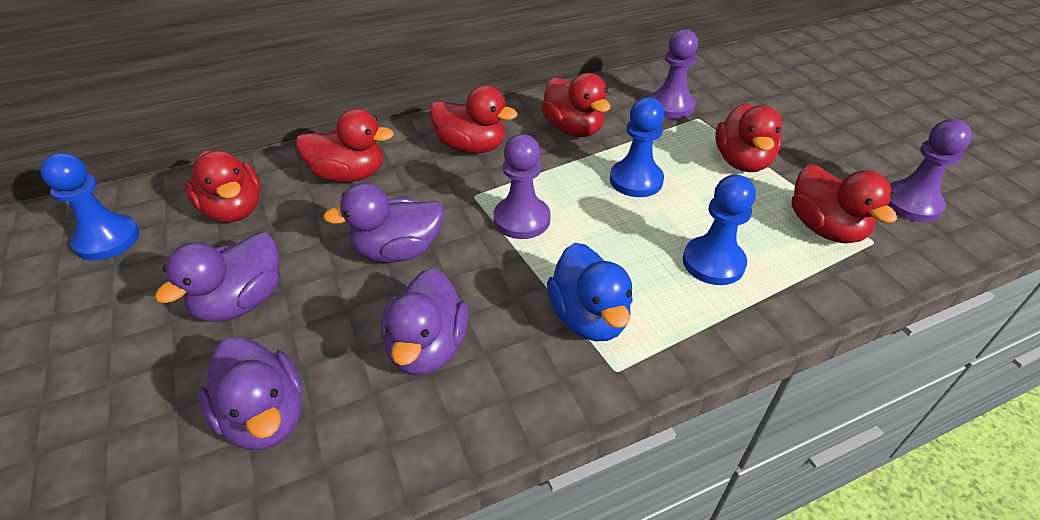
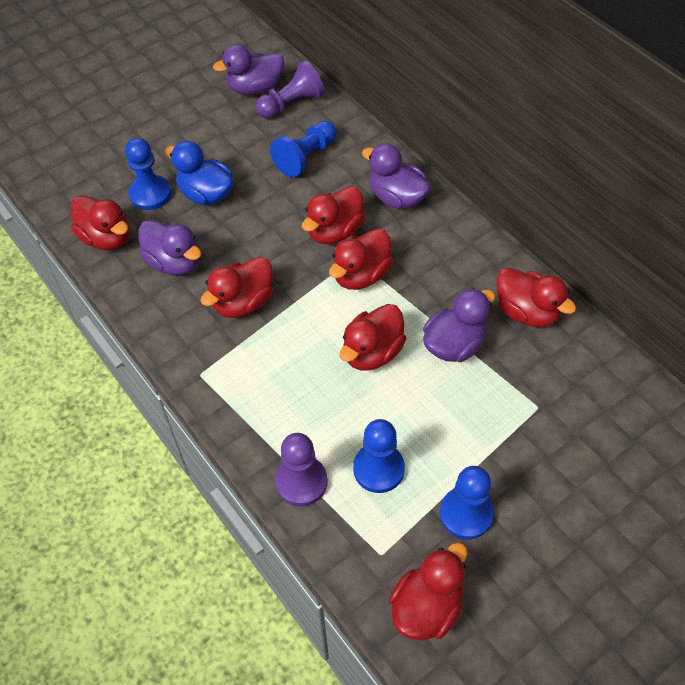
blue pawn: [40,153,140,261] [610,97,665,197] [683,175,756,285] = 3 -> [125,138,171,210] [270,121,337,177] [353,419,405,493] [440,466,494,540] = 4
purple pawn: [494,134,551,239] [650,29,698,119] [888,119,972,222] = 3 -> [256,60,325,118] [275,433,328,506] = 2
red duck: [184,150,261,222] [296,109,394,182] [430,85,518,154] [541,73,610,137] [715,103,782,172] [792,164,897,244] = 6 -> [71,195,130,250] [200,257,273,318] [302,186,365,244] [329,229,393,290] [340,304,406,371] [389,542,467,641] [496,267,576,327] = 7

